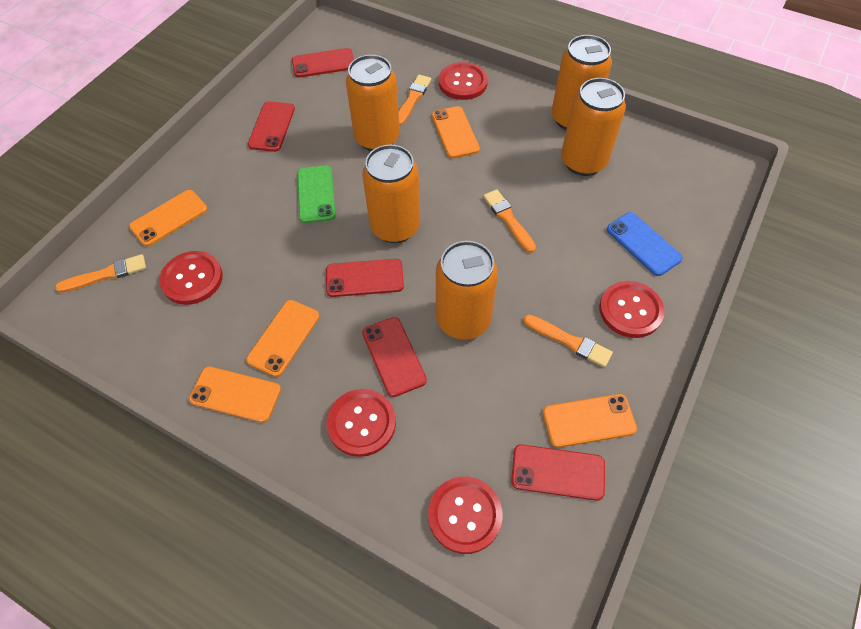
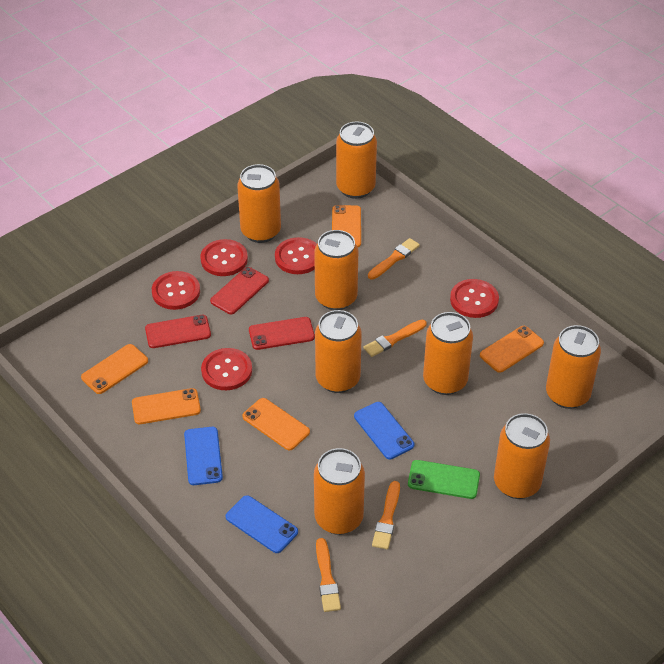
blue phone: [607,212,683,276] = 1 -> [184,427,223,485] [226,495,298,553] [354,402,414,459] = 3
orange can: [346,55,400,151] [362,144,420,243] [436,241,498,340] [552,35,612,130] [561,78,626,176] = 5 -> [237,164,281,243] [314,230,358,310] [314,448,365,535] [315,310,362,393] [336,122,377,199] [423,312,473,395] [494,413,550,499] [546,325,601,409] = 8
red phone: [248,101,295,152] [292,48,354,78] [326,259,404,297] [362,317,427,397] [511,444,605,501] = 5 -> [145,315,211,348] [210,267,269,314] [249,317,315,350] = 3

